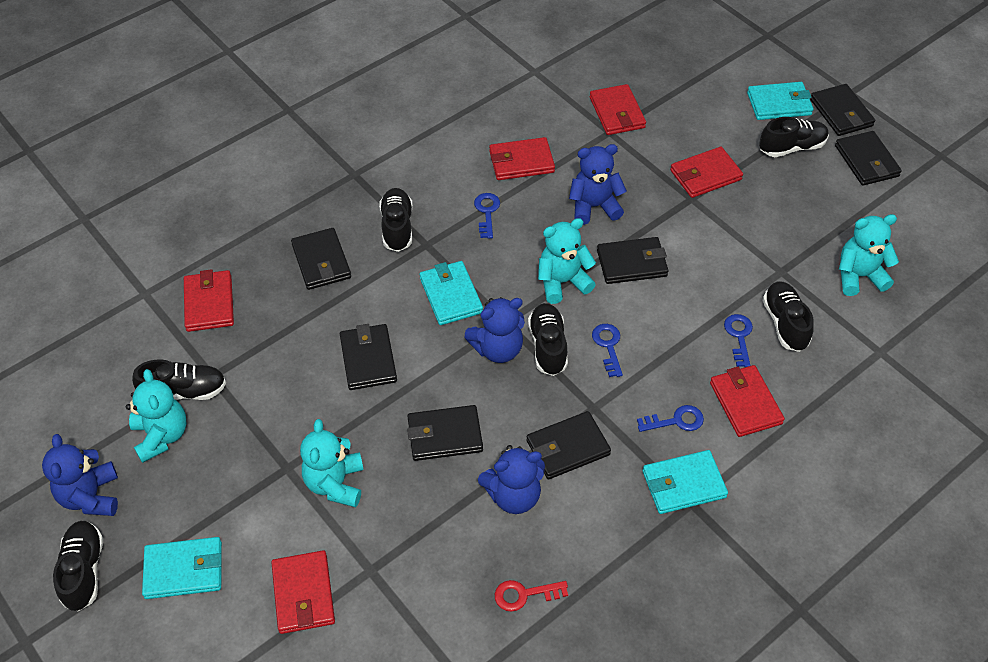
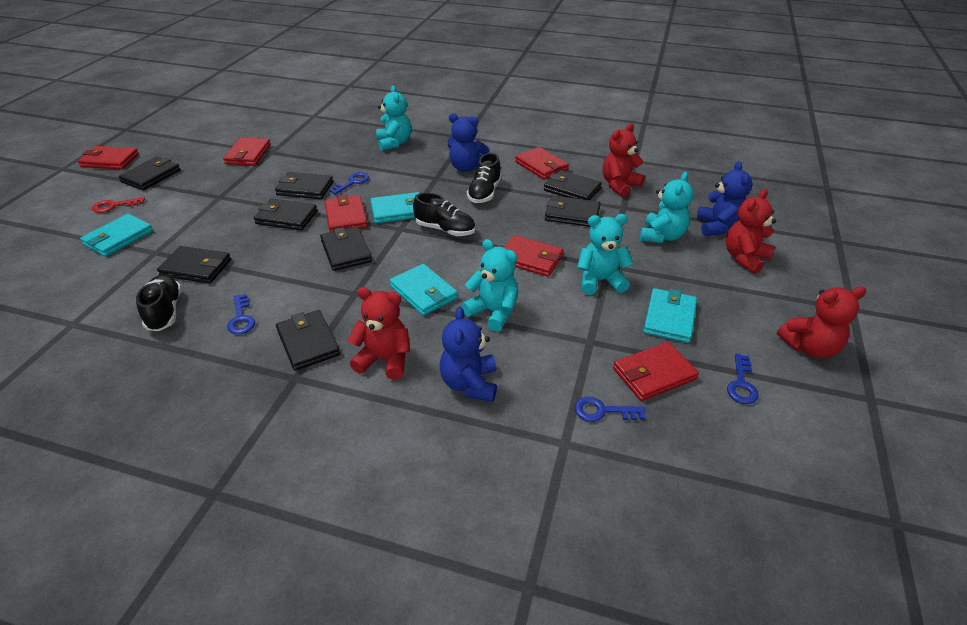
black shoe: [53,521,103,611] [132,359,226,400] [379,188,413,252] [528,303,568,376] [759,117,829,157] [763,281,814,352] = 6 -> [136,275,182,331] [413,192,475,236] [467,153,501,203] = 3
black wallet: [291,228,351,290] [340,324,397,390] [407,405,483,461] [526,411,611,480] [597,237,669,284] [810,84,875,136] [835,131,902,186] = 7 -> [118,157,181,191] [157,246,231,284] [254,199,318,230] [275,172,333,199] [276,310,340,371] [320,226,372,271] [544,170,602,200] [545,195,601,227] = 8
blue teddy bear: [42,434,118,516] [464,297,525,363] [478,445,545,514] [569,144,627,225] = 4 -> [439,306,497,402] [448,113,489,172] [697,161,753,236] = 3
red teddy bear: none = 0 -> [348,287,410,380] [602,123,645,197] [726,189,776,274] [777,287,866,359] = 4

